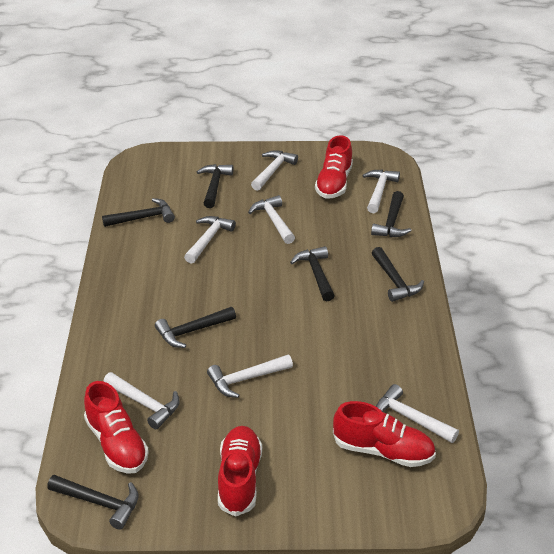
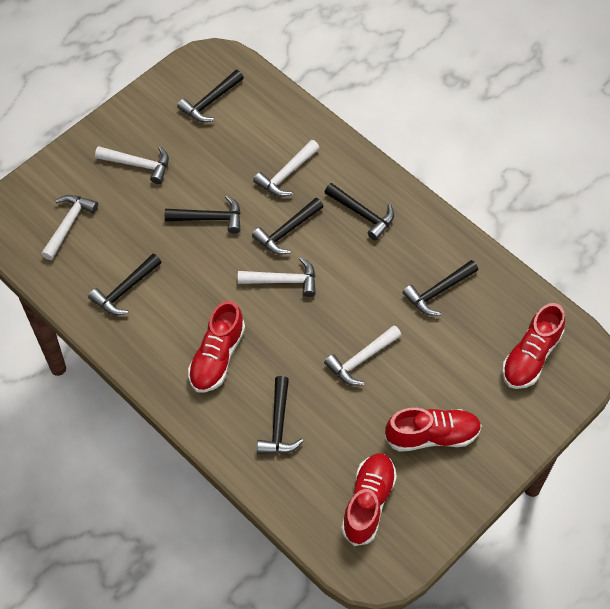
white hammer: [103,372,180,429] [184,216,236,264] [207,355,293,398] [248,195,295,244] [251,150,298,191] [362,170,400,213] [376,384,459,443] = 7 -> [41,195,98,260] [95,146,169,184] [238,257,316,297] [253,140,319,197] [324,325,401,386] = 5

